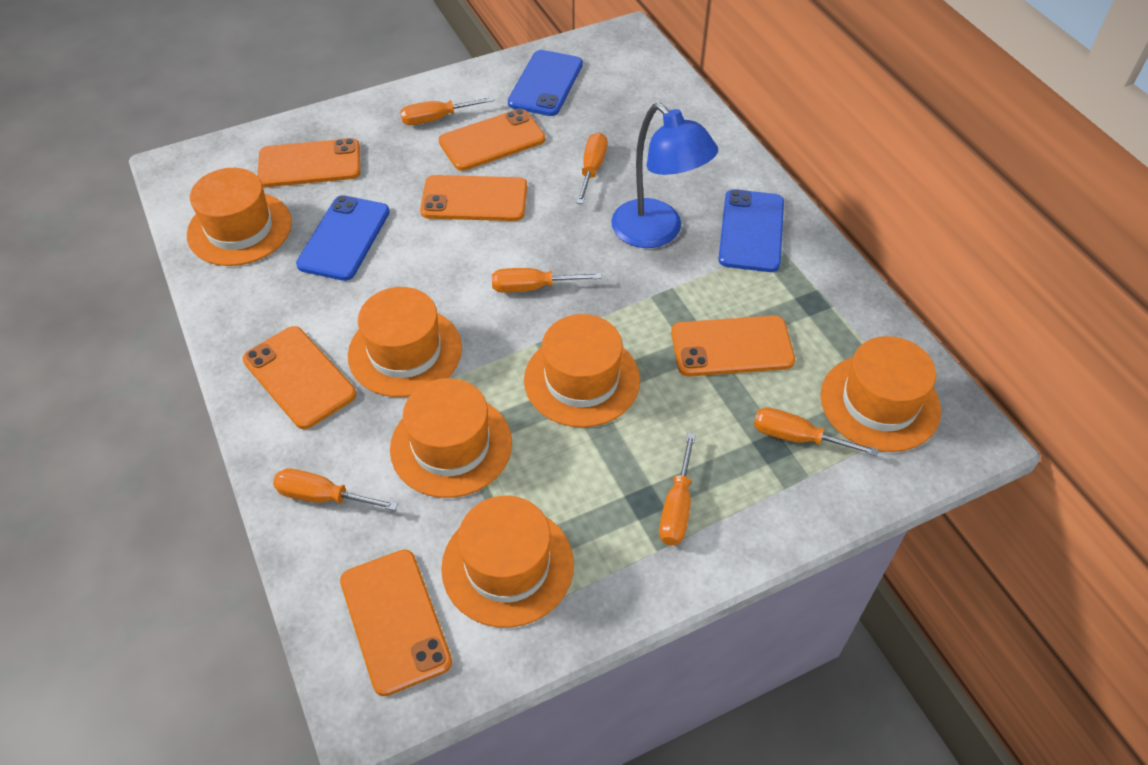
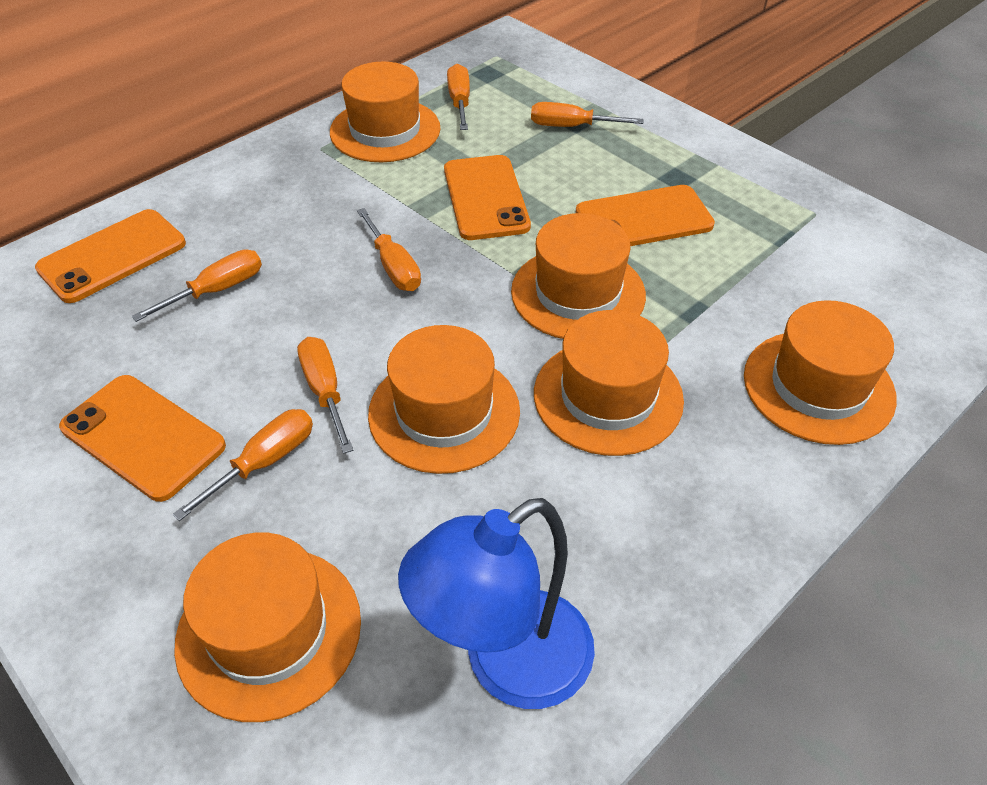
blue phone: [296,195,390,281] [508,50,583,116] [718,189,784,272] = 3 -> none = 0
orange phone: [242,326,356,429] [258,138,361,187] [340,549,452,696] [420,175,527,221] [439,109,545,171] [671,315,795,376] = 6 -> [35,209,186,303] [59,375,226,502] [444,155,531,240] [576,185,715,246] = 4

